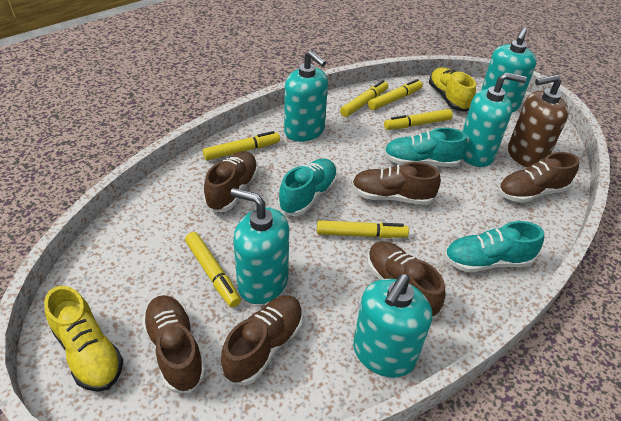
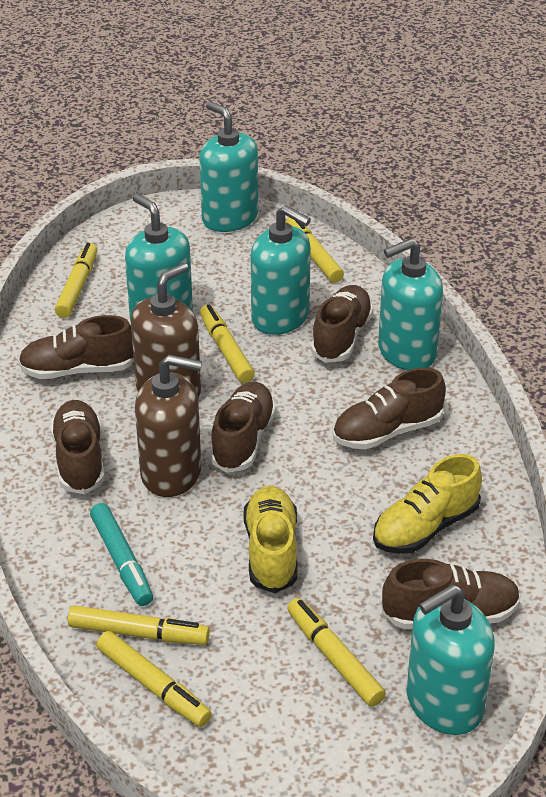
brown soap dispenser: [508,74,569,167] = 1 -> [131,263,201,398] [135,355,202,497] = 2
turquoise marker: none = 0 -> [90,503,153,606] = 1
turquoise shoe: [278,159,337,216] [384,128,467,167] [444,221,544,272] = 3 -> none = 0

